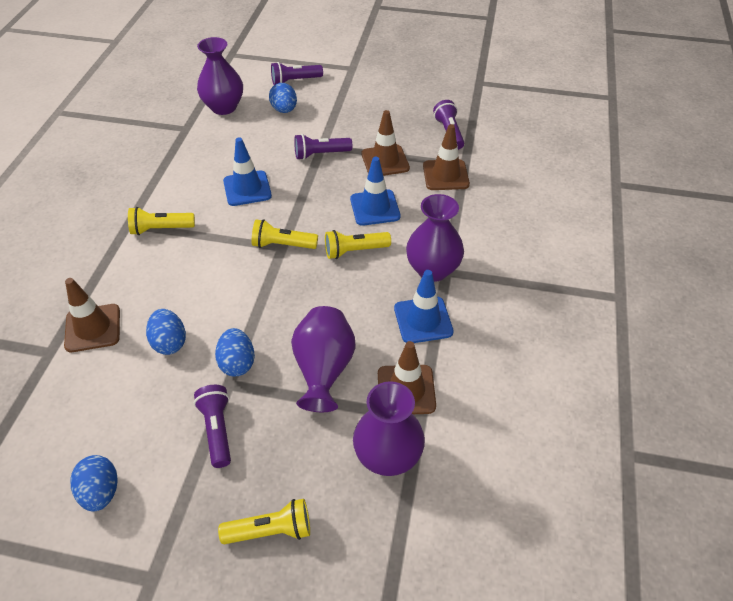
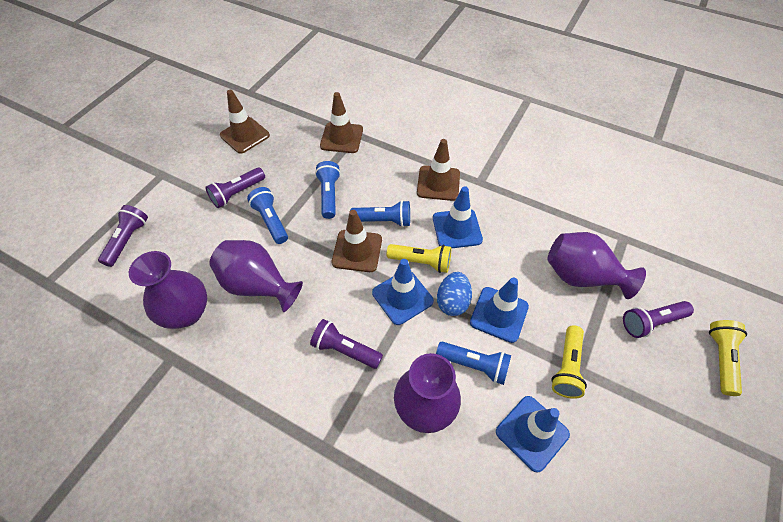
blue egg: [70,455,117,511] [146,309,186,355] [215,328,255,377] [269,83,297,113] = 4 -> [437,272,472,316] = 1
blue flashlight: none = 0 -> [247,187,288,244] [315,161,341,219] [350,200,410,227] [436,341,511,385] = 4
blue traffic cone: [223,137,272,206] [350,157,401,226] [394,270,454,343] = 3 -> [372,259,434,325] [433,186,483,248] [470,277,529,343] [496,396,570,473] = 4
yellow flashlight: [128,207,195,235] [218,499,310,544] [252,219,318,249] [325,230,391,259] = 4 -> [387,244,451,273] [551,325,587,399] [709,320,747,396] = 3

